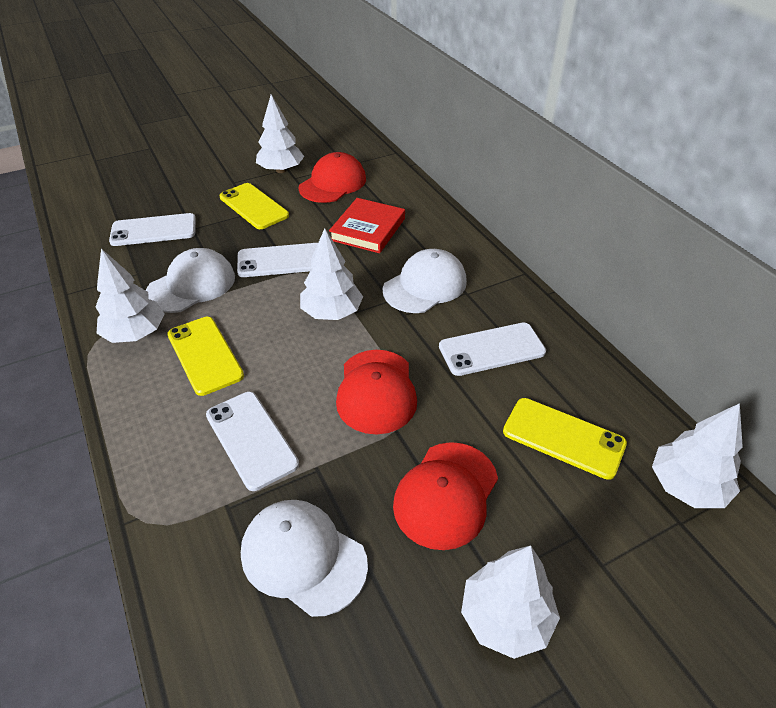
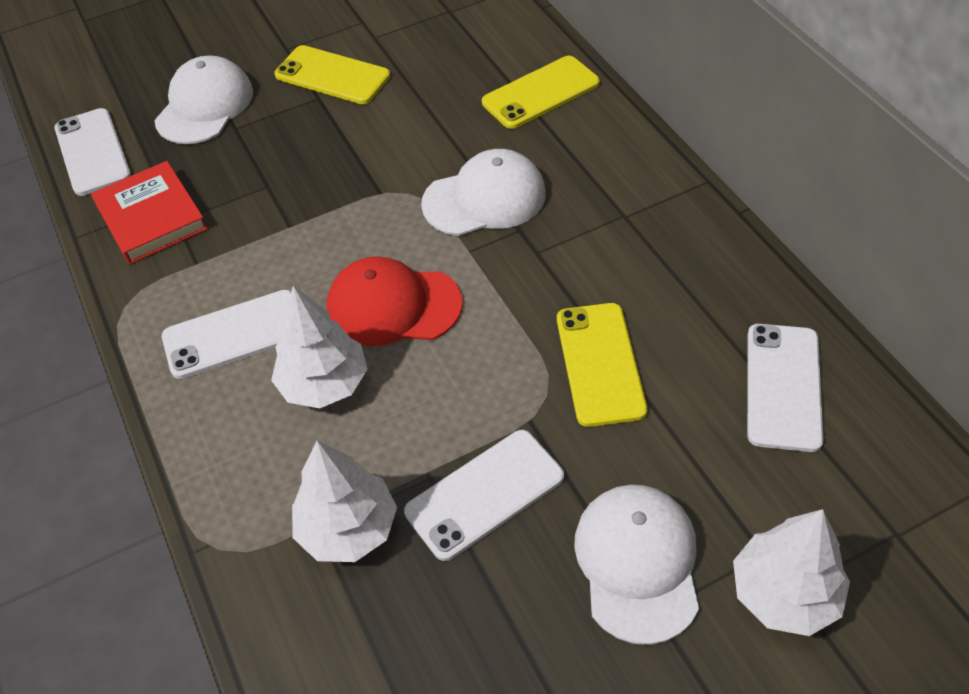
red cap: [298,152,366,203] [336,350,417,434] [393,442,498,550] = 3 -> [327,256,463,346] = 1
white tree: [95,249,165,343] [256,94,304,173] [300,228,363,320] [461,545,560,659] [652,403,743,508] = 5 -> [271,286,368,408] [292,440,397,562] [733,509,850,636] = 3

